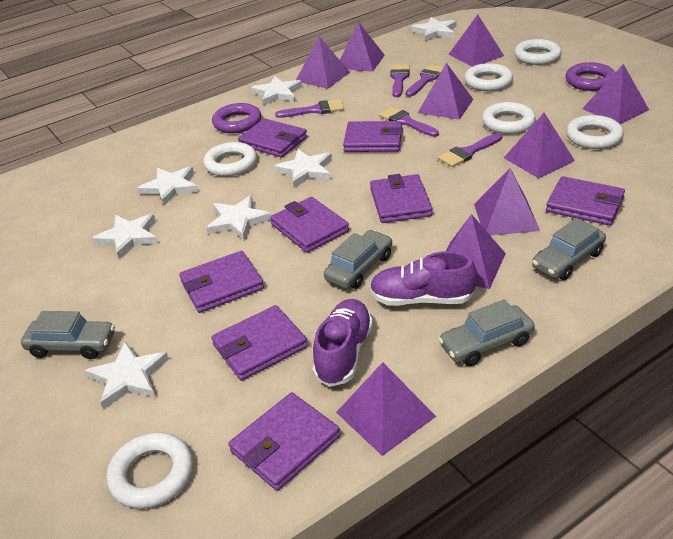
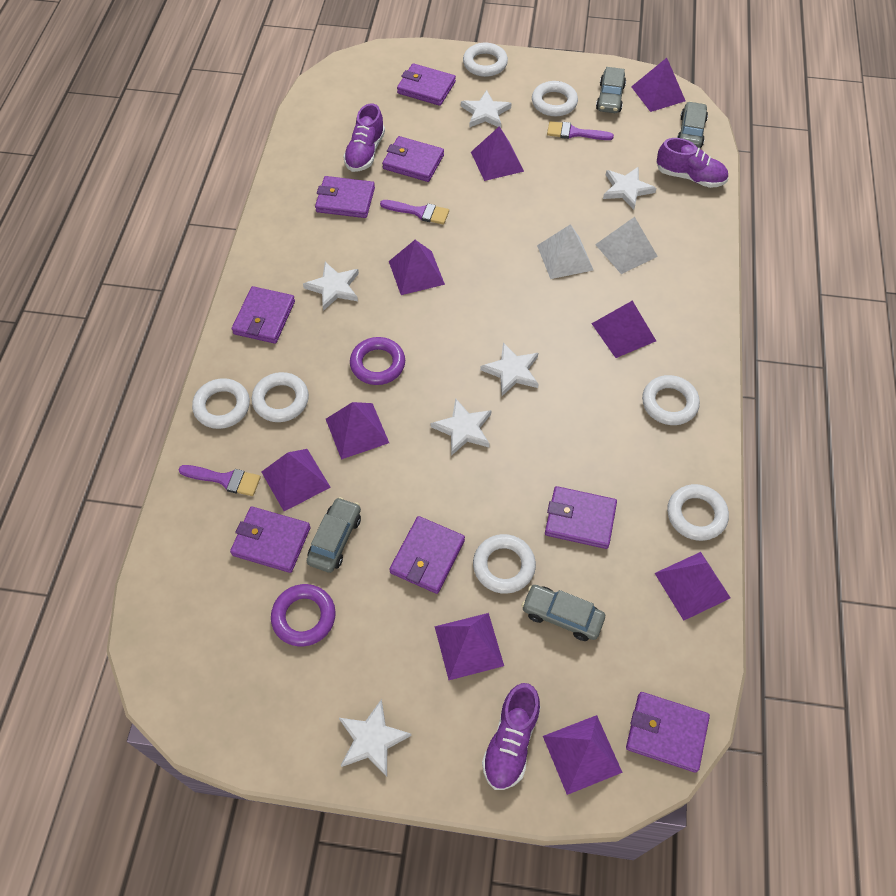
purple brush: [275,99,344,118] [379,107,439,137] [390,64,410,97] [406,65,443,97] [438,133,502,167] = 5 -> [178,465,261,496] [380,200,449,225] [547,121,614,140] = 3
purple shoe: [313,299,373,387] [369,251,477,306] = 2 -> [343,103,385,172] [482,683,540,790] [657,138,728,188] = 3
white pyramid: none = 0 -> [537,224,593,279] [595,217,658,274] = 2
white ring: [106,432,193,509] [203,142,257,176] [464,63,513,91] [482,102,536,134] [514,39,561,65] [566,115,624,149] = 6 -> [192,378,250,429] [252,372,309,422] [463,43,508,77] [473,534,536,594] [532,81,578,116] [642,375,700,425] [667,484,729,541] = 7
white star: [85,341,169,409] [92,214,158,259] [137,166,198,205] [206,195,272,240] [251,76,302,106] [274,149,332,188] [411,17,456,41] = 7 -> [303,262,359,311] [339,699,412,777] [431,398,492,456] [461,90,512,128] [480,342,539,396] [603,166,656,210] = 6

